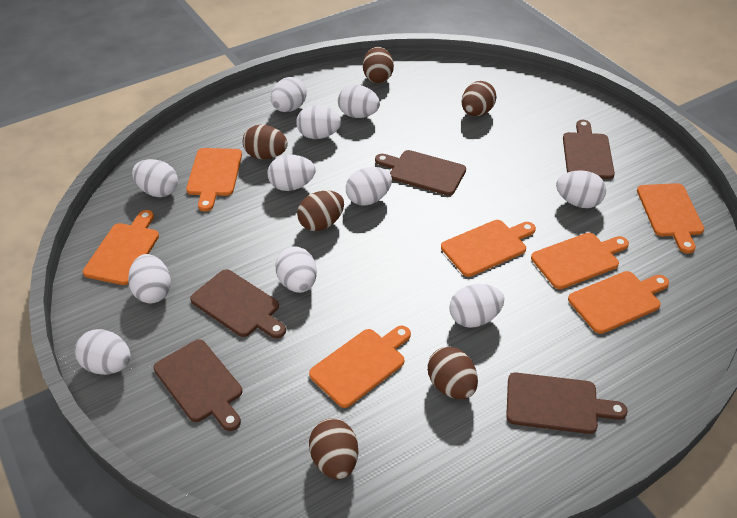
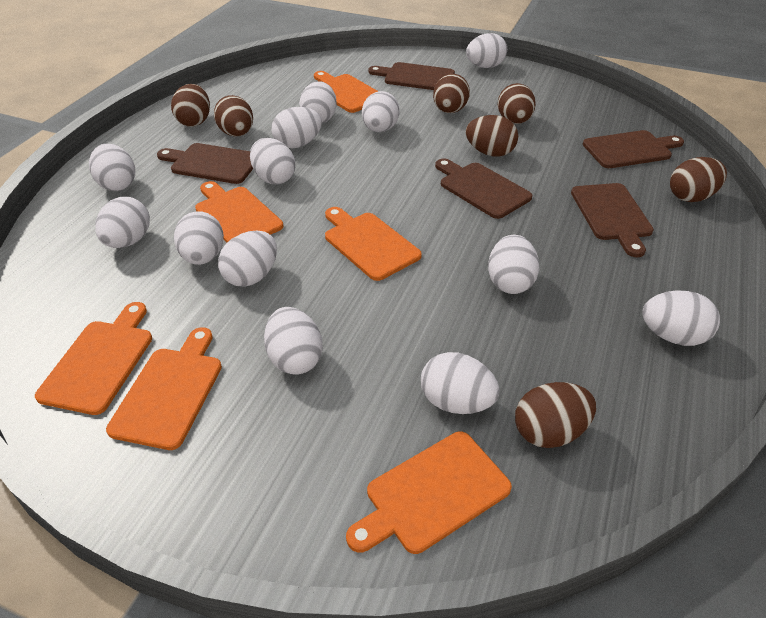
brown egg: [243,125,288,160] [297,190,344,231] [309,419,358,479] [363,47,394,83] [428,347,478,399] [461,81,496,116] = 6 -> [171,84,210,127] [214,95,253,137] [433,74,470,113] [466,115,518,157] [498,83,536,124] [515,382,596,448] [670,157,727,202] = 7
orange cutting board: [83,210,159,285] [186,148,242,212] [309,326,411,408] [441,220,536,277] [531,233,629,289] [568,271,669,334] [637,183,704,254] = 7 -> [35,302,152,415] [106,327,222,450] [195,181,283,243] [314,71,378,113] [325,207,422,281] [346,431,512,554] = 6
white egg: [75,329,131,375] [128,254,171,303] [132,159,178,197] [267,155,315,191] [271,77,307,112] [275,246,317,293] [296,105,341,139] [338,84,380,118] [346,167,392,206] [449,284,504,328] [556,170,606,208] = 11 -> [89,143,135,191] [95,197,150,248] [174,211,224,265] [218,231,277,287] [250,138,295,185] [264,307,323,375] [272,107,322,148] [299,81,337,123] [362,91,400,132] [421,352,500,414] [466,33,507,68] [488,235,539,294] [642,290,720,346] = 13

